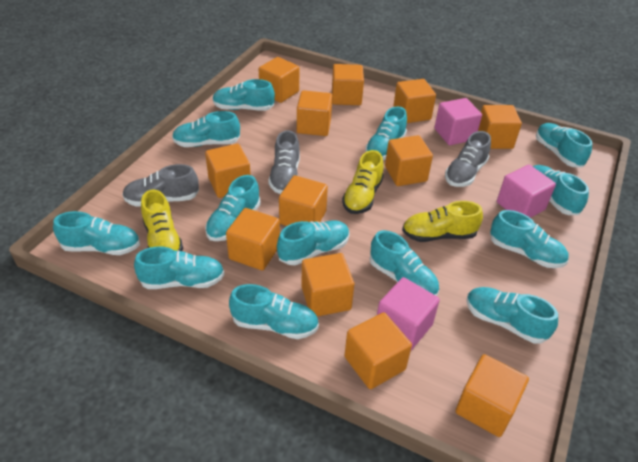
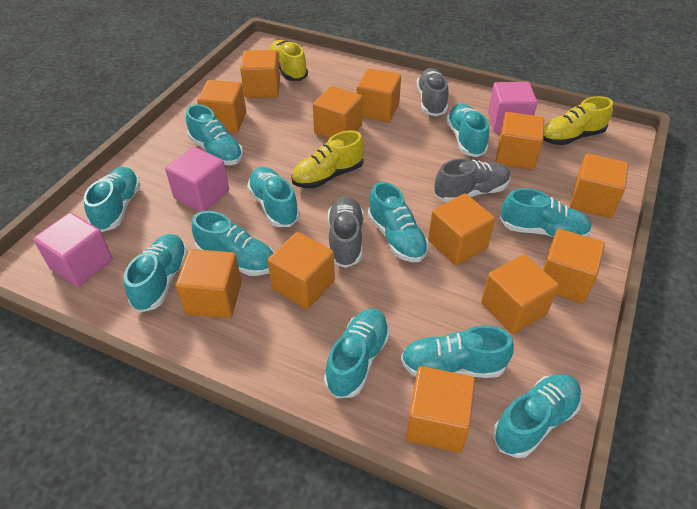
turquoise shoe: [53,211,140,255] [134,247,224,289] [172,111,240,147] [205,175,261,241] [213,79,275,111] [229,284,319,339] [277,220,350,265] [365,107,407,160] [370,230,439,296] [466,287,558,344] [490,210,568,268] [533,165,589,215] [536,123,592,168] = 13 -> [84,167,141,232] [124,234,187,312] [186,104,243,165] [192,211,274,276] [247,167,300,227] [324,309,390,398] [368,182,428,262] [401,325,514,378] [446,103,489,157] [493,374,582,458] [500,188,592,238] = 11

